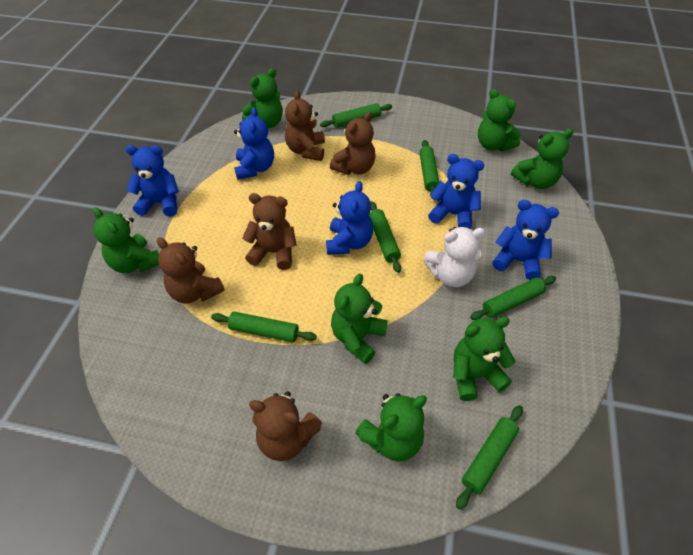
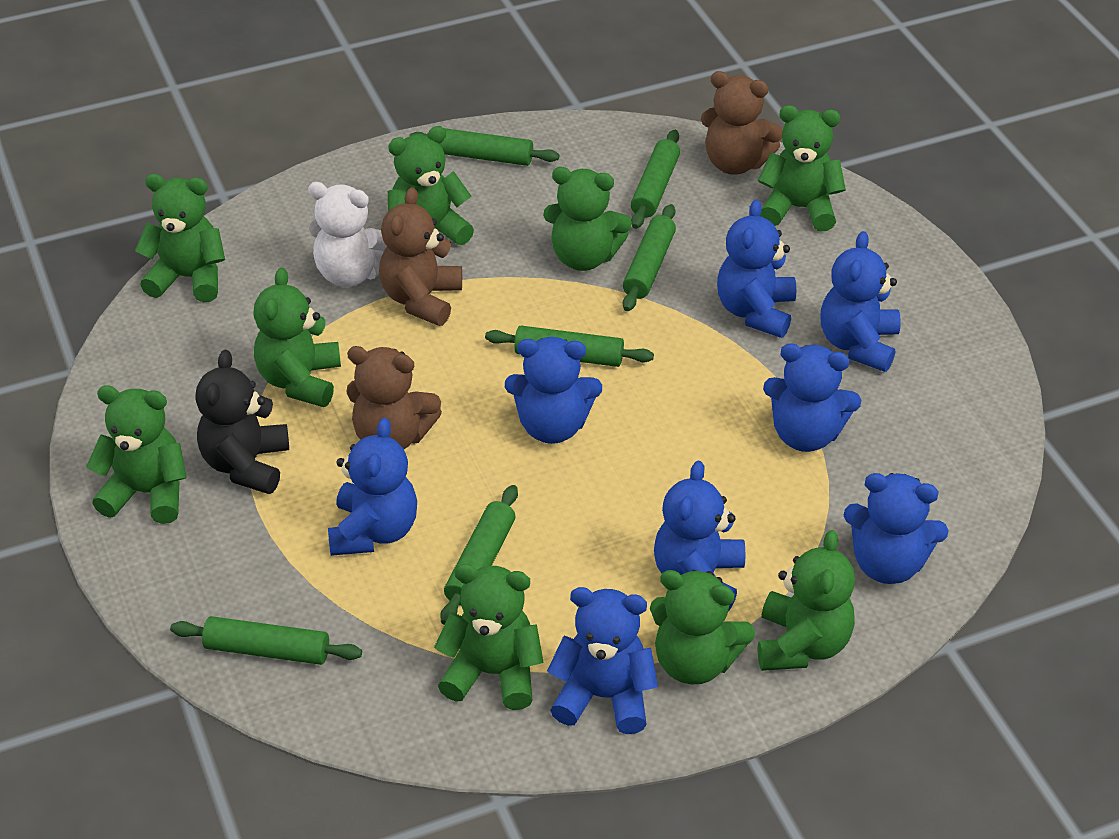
black teddy bear: none = 0 -> [195,350,289,494] = 1
blue teddy bear: [125,145,179,216] [234,107,274,180] [326,181,373,255] [428,154,484,229] [492,200,559,280] = 5 -> [328,418,417,556] [505,337,602,444] [547,587,658,734] [654,461,745,612] [717,199,796,338] [763,343,861,452] [821,231,901,372] [843,473,949,584] = 8
brown teddy bear: [157,238,225,303] [242,193,297,270] [249,391,322,461] [285,90,325,161] [330,112,376,175] = 5 -> [346,346,442,449] [379,187,462,326] [701,71,783,175] = 3
green teddy bear: [93,207,159,273] [242,68,283,128] [331,273,388,364] [355,393,427,461] [453,317,515,401] [478,89,521,151] [511,129,574,189] = 7 -> [86,385,187,524] [135,174,225,302] [253,267,341,407] [388,126,474,245] [434,564,543,710] [543,167,632,271] [650,570,755,684] [758,105,846,232] [758,530,855,671] = 9

